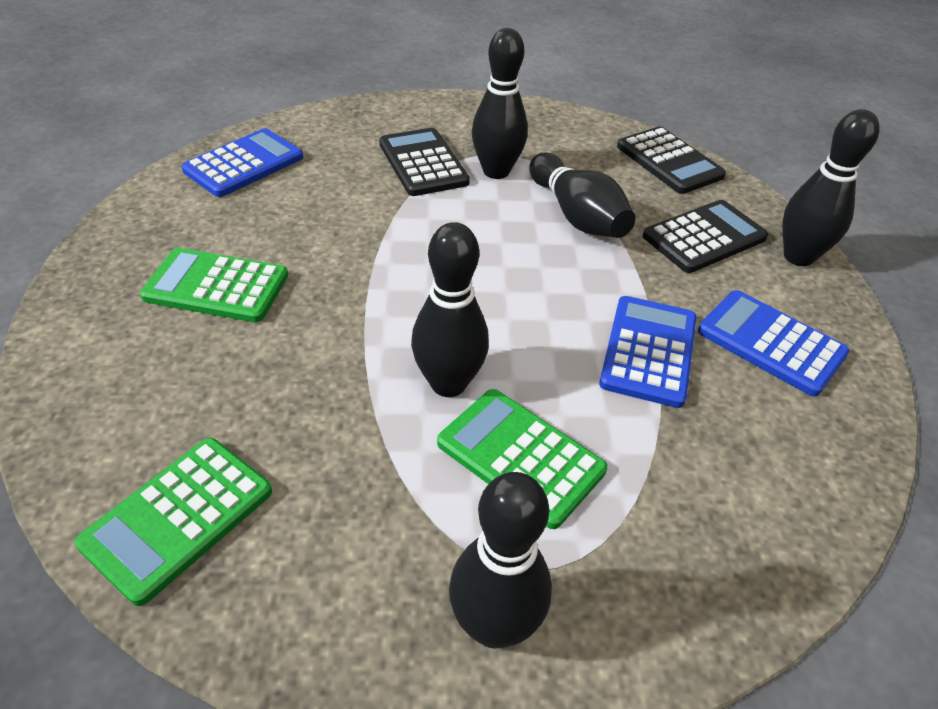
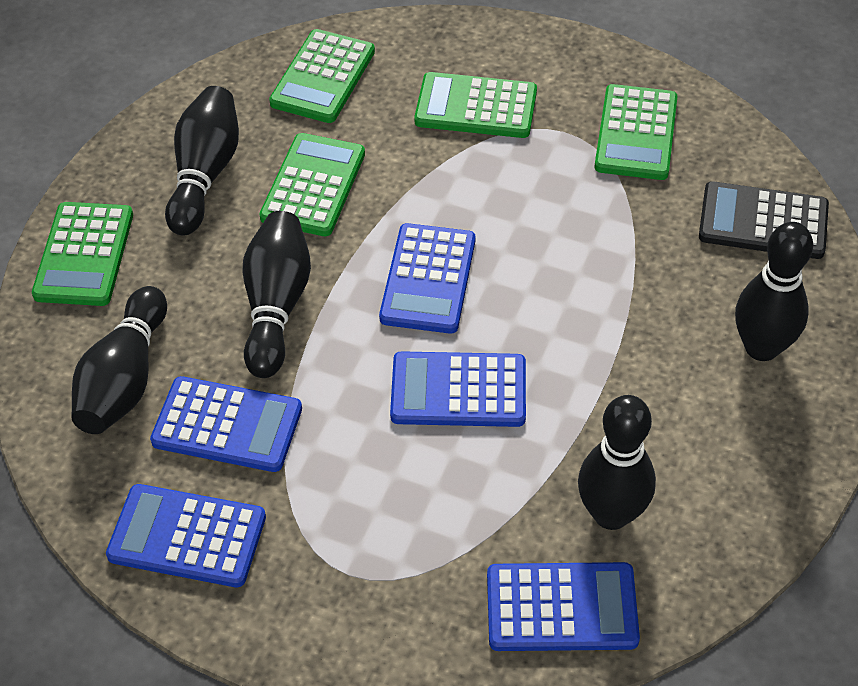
black calculator: [379,128,470,196] [617,126,726,194] [643,200,768,273] = 3 -> [699,181,829,259] = 1
blue calculator: [181,128,303,197] [599,296,697,408] [698,290,850,396] = 3 -> [106,484,266,587] [150,376,302,472] [379,223,475,334] [390,351,526,427] [487,562,640,651] = 5
green calculator: [75,438,272,606] [140,248,288,323] [437,389,607,529] = 3 -> [32,202,133,306] [259,133,365,236] [269,29,375,123] [414,72,537,138] [594,84,677,180] = 5

